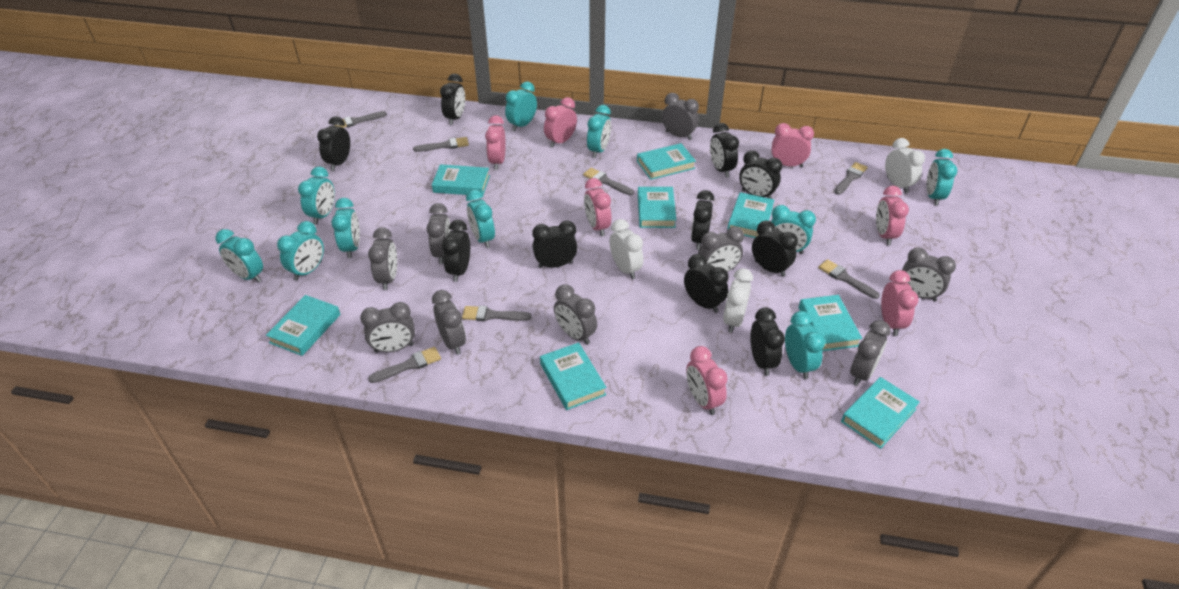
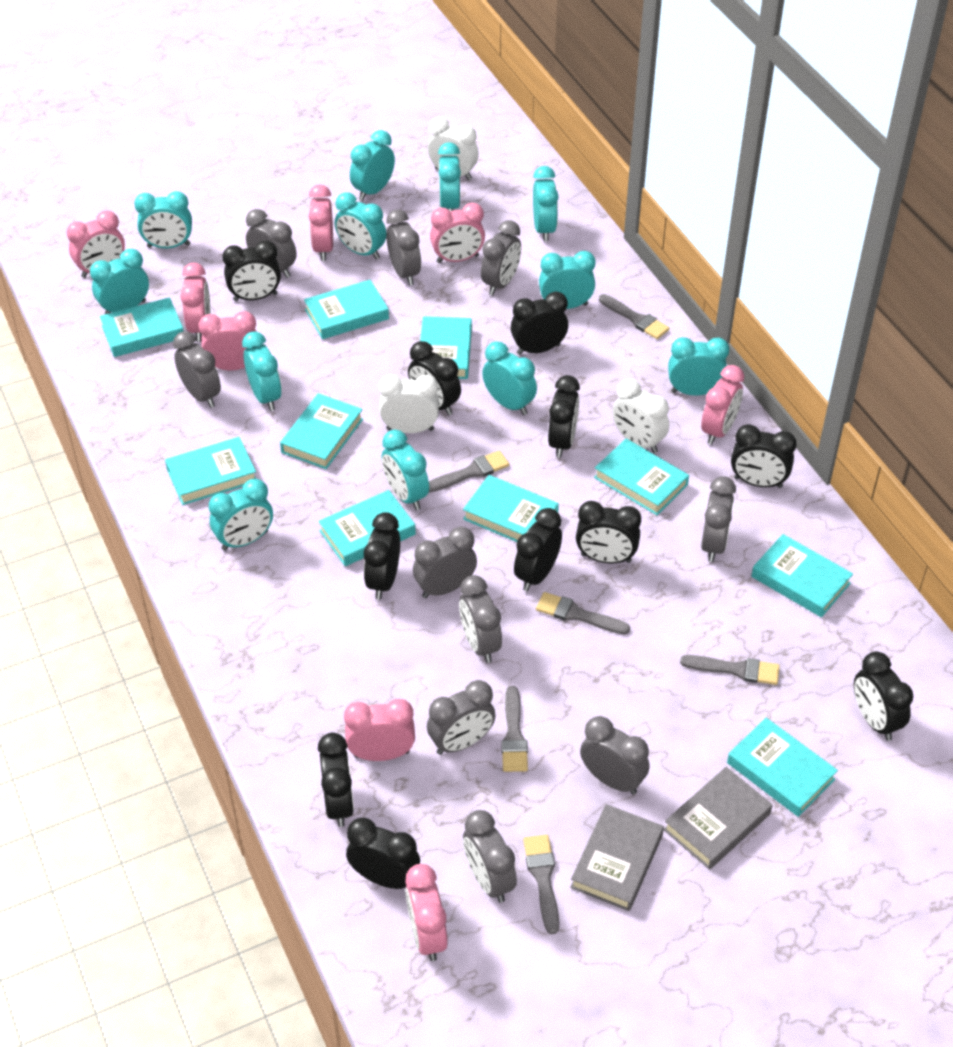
black clock: [317,116,350,171] [440,74,465,125] [442,220,470,282] [532,221,578,268] [684,254,729,313] [691,190,714,250] [710,123,739,178] [739,150,782,199] [751,307,785,376] [752,221,798,277] = 10 -> [222,240,281,301] [318,733,354,827] [346,817,420,889] [364,512,400,599] [408,341,461,415] [511,292,568,355] [514,508,562,591] [548,375,580,458] [576,501,641,563] [731,424,797,488] [854,652,913,741] = 11
grey book: none = 0 -> [570,804,664,911] [664,767,773,870] = 2
grey brush: [334,111,387,128] [368,347,441,383] [413,137,469,152] [462,306,532,321] [583,168,634,195] [818,259,880,299] [834,162,868,195] = 7 -> [429,450,509,492] [501,686,528,772] [523,834,559,934] [536,592,630,634] [599,294,669,339] [680,655,780,685] = 6
grey clock: [360,302,415,353] [368,227,397,290] [427,203,451,264] [432,290,466,355] [554,284,597,345] [662,93,699,140] [698,227,744,272] [850,320,891,386] [902,248,956,301] = 9 -> [173,331,221,408] [246,209,297,278] [386,210,421,285] [413,527,477,598] [427,680,496,755] [459,575,502,663] [463,810,517,903] [481,220,521,295] [580,716,649,795] [701,476,736,562] = 10
pink clock: [485,115,506,170] [544,97,577,148] [584,178,611,236] [686,346,728,415] [771,123,814,167] [876,186,909,245] [881,270,919,336] = 7 -> [67,211,125,278] [180,263,210,342] [199,311,257,370] [309,184,333,261] [344,699,415,761] [405,864,448,961] [430,203,485,263] [701,365,744,445] = 8
turquoise book: [266,295,340,356] [432,164,490,195] [540,342,607,410] [637,143,696,180] [638,187,676,228] [727,192,774,238] [799,295,862,351] [841,377,920,449] = 8 -> [100,297,184,357] [165,437,256,505] [280,393,363,469] [304,280,389,339] [319,490,416,566] [420,316,472,379] [463,475,559,542] [594,439,689,515] [727,718,838,817] [751,534,853,617] = 10
turquoise clock: [215,229,263,283] [277,221,324,281] [298,167,335,224] [331,198,360,258] [466,190,495,248] [505,81,537,131] [587,105,611,158] [771,205,816,254] [785,311,825,379] [926,149,958,206] = 10 -> [90,249,149,315] [134,191,192,248] [209,479,273,551] [242,331,282,411] [335,192,386,260] [350,130,395,201] [382,430,429,510] [438,142,461,211] [482,342,537,415] [533,166,558,242] [539,251,595,309] [668,337,729,396] = 12

